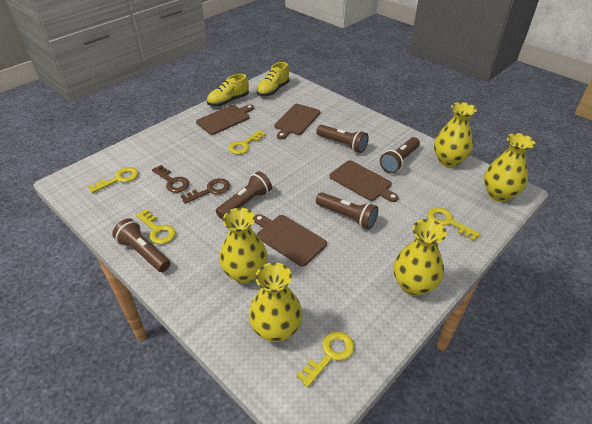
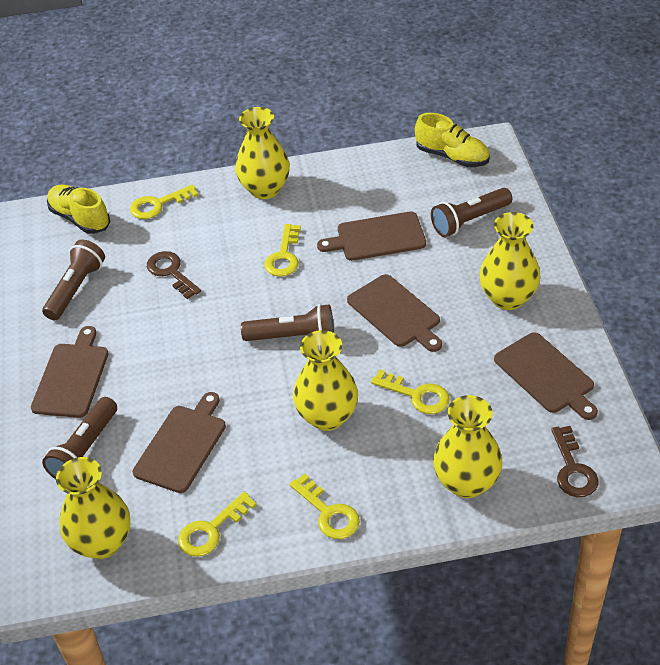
brown cutting board: [196,104,254,135] [254,214,327,267] [274,104,320,139] [329,160,399,202] = 4 -> [31,326,109,418] [133,392,226,493] [317,211,426,261] [347,274,442,352] [494,332,598,420] = 5
brown flashlight: [112,218,171,272] [216,171,272,220] [316,125,369,153] [316,192,378,229] [380,137,420,173] = 5 -> [42,240,105,320] [42,397,117,479] [241,304,334,341] [431,188,512,237] = 4

